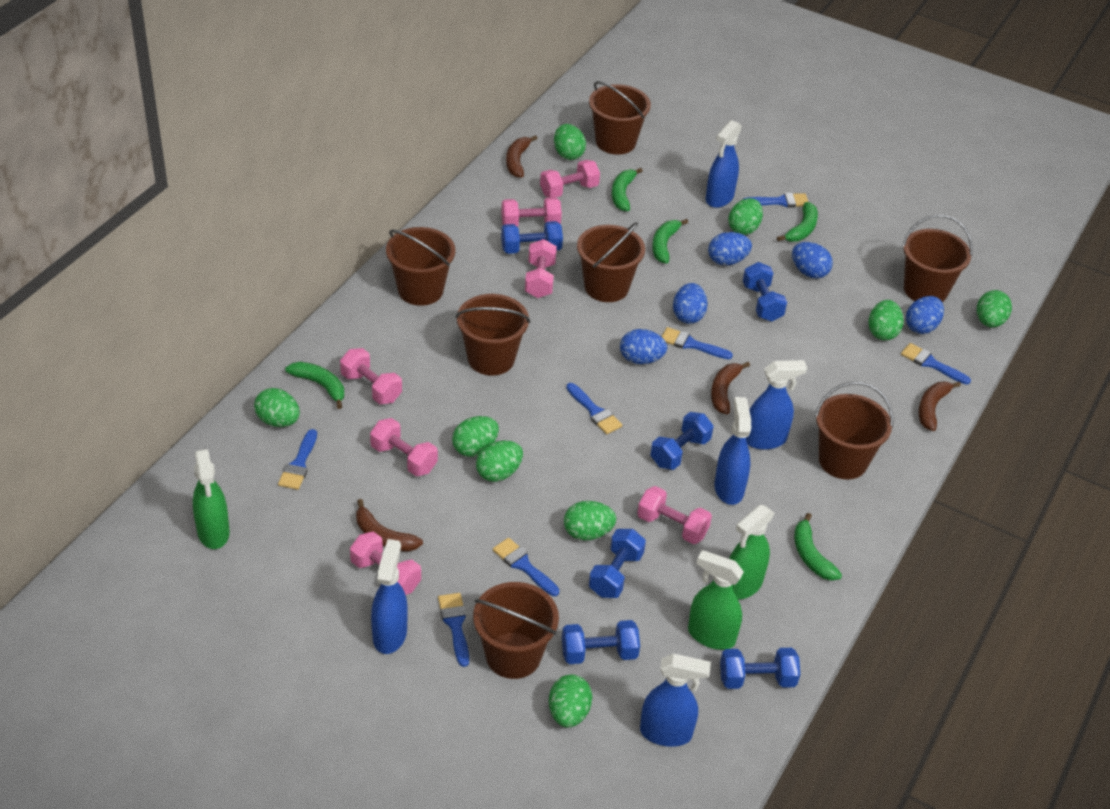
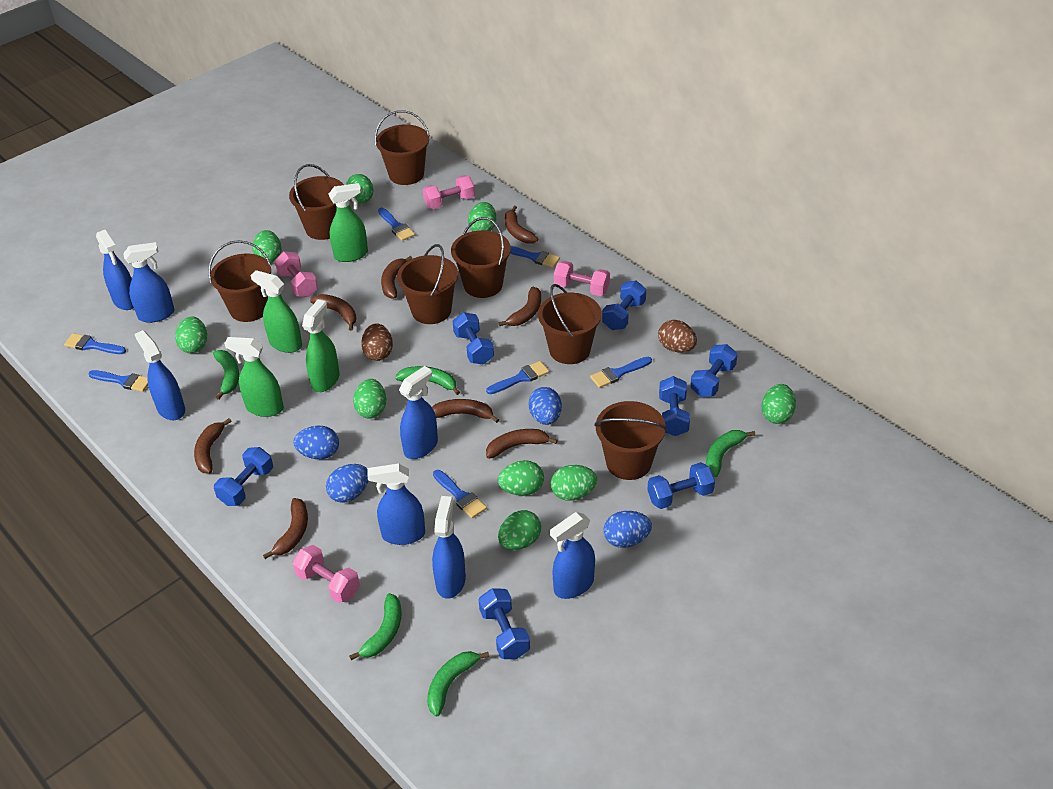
blue dumbbell: [501,221,563,254] [562,620,640,664] [589,529,646,598] [650,412,713,470] [720,648,800,689] [743,262,787,322] = 6 -> [214,447,273,506] [453,312,494,365] [478,588,530,659] [602,280,646,330] [647,462,715,509] [659,376,690,436] [690,344,738,397] = 7
blue egg: [620,329,667,364] [673,283,708,324] [708,232,752,265] [792,242,833,279] [906,296,944,334] = 5 -> [293,426,339,459] [326,464,368,503] [529,387,562,425] [604,511,652,548] = 4
blue spray bottle: [371,539,408,654] [640,654,711,747] [706,120,742,208] [714,397,751,505] [746,360,807,450] = 5 -> [96,230,134,310] [123,242,174,323] [135,330,185,420] [367,463,425,545] [399,366,438,459] [432,496,466,599] [550,512,595,599] = 7
brown banana: [356,499,423,552] [506,135,537,178] [711,362,750,415] [918,382,961,431] = 4 -> [194,418,231,474] [263,498,308,559] [310,294,357,331] [381,256,413,299] [432,399,499,423] [486,429,558,459] [499,287,541,326] [505,206,538,243] = 8
brown egg: none = 0 -> [361,323,393,361] [658,320,697,352] = 2
green spray bottle: [193,449,230,549] [688,550,744,650] [729,505,774,600] = 3 -> [224,337,284,417] [250,270,302,353] [302,300,340,392] [329,183,368,262] = 4
pink dumbbell: [340,348,402,404] [350,532,421,595] [370,418,438,476] [501,197,562,226] [525,239,557,298] [540,160,600,197] [637,486,712,544] = 7 -> [274,251,318,297] [292,545,360,603] [423,175,475,209] [554,261,610,296] = 4

